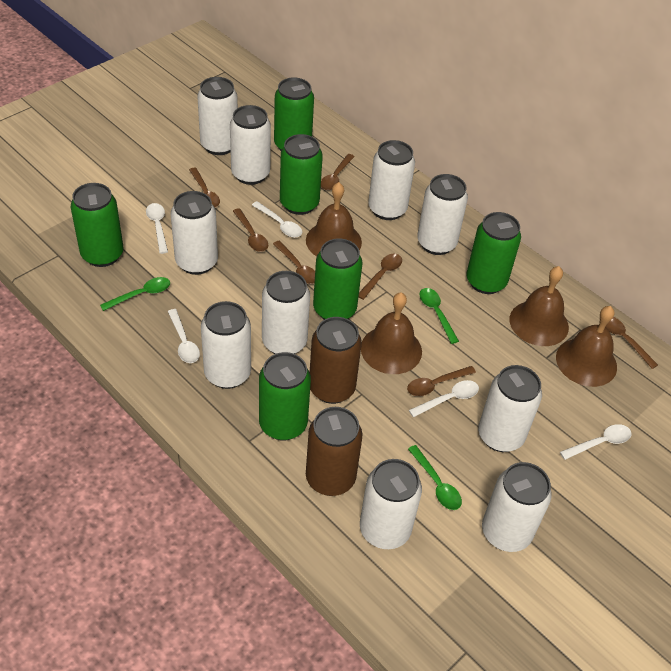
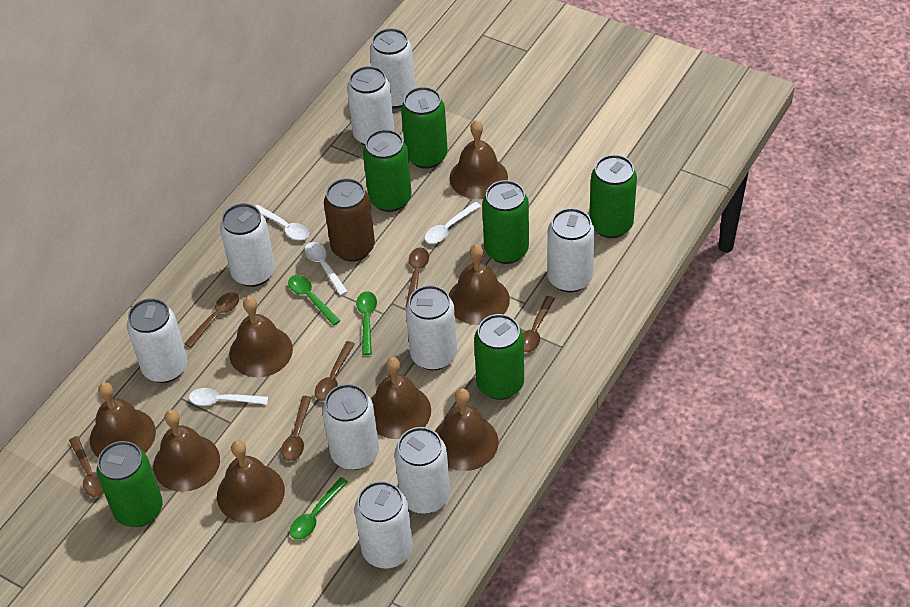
brown bell: [306,182,362,256] [361,292,422,374] [510,266,569,346] [556,306,617,387] = 4 -> [90,382,156,457] [153,410,220,492] [217,440,285,523] [229,296,293,377] [371,357,431,439] [435,388,498,471] [449,244,510,325] [450,120,508,199] = 8
brown can: [306,407,362,496] [310,317,362,404] = 2 -> [324,178,375,262] = 1
brown spoon: [189,167,220,207] [233,208,268,252] [273,241,315,284] [321,154,355,190] [359,254,402,300] [407,366,476,396] [605,317,658,369] = 7 -> [69,436,104,497] [184,292,239,348] [281,396,312,461] [315,341,355,401] [406,248,429,306] [523,296,555,353] = 6
white can: [171,191,218,275] [197,77,238,155] [201,301,251,389] [230,105,271,185] [262,271,310,354] [360,459,422,549] [368,140,415,220] [417,174,468,255] [478,365,542,452] [482,462,551,552] = 10 -> [127,298,187,383] [220,203,275,287] [322,384,379,470] [347,66,394,145] [354,481,413,568] [370,28,415,109] [394,427,450,514] [406,285,457,370] [547,208,595,293] = 9
white spoon: [146,203,168,254] [168,309,200,363] [252,201,302,238] [409,380,479,417] [560,424,631,460] = 5 -> [189,388,268,406] [255,205,309,240] [304,242,348,296] [424,202,481,244] = 4

